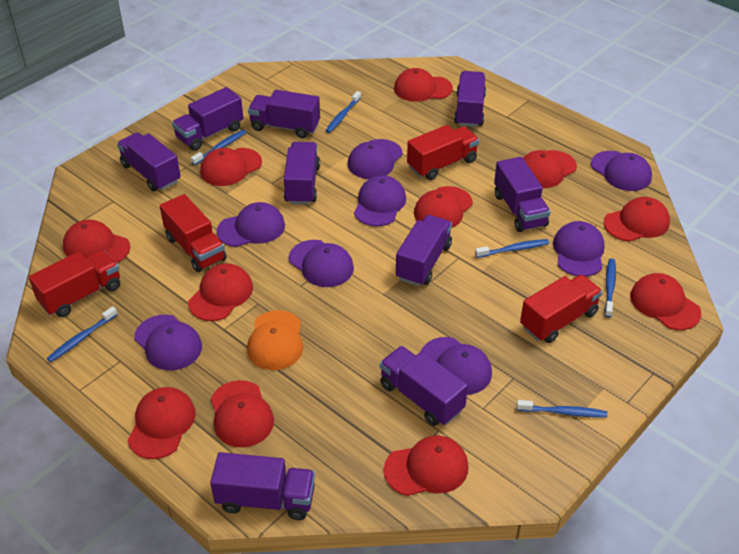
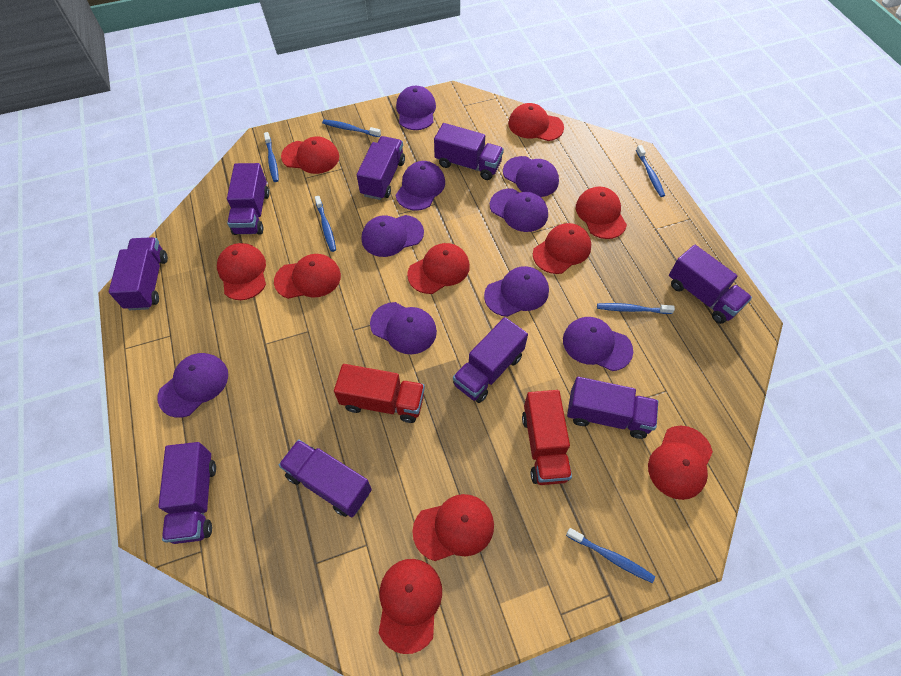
orange cap: [247,310,303,370] = 1 -> none = 0
purple cap: [134,315,202,371] [217,202,285,247] [289,240,354,287] [347,139,403,179] [354,175,406,226] [421,337,492,395] [553,221,605,277] [591,151,652,191] = 8 -> [158,353,228,418] [362,215,424,257] [370,302,437,354] [396,86,436,130] [396,161,445,210] [484,266,549,317] [490,189,548,232] [503,156,559,197] [563,317,633,371] = 9
red cap: [63,220,130,263] [127,387,196,459] [188,263,253,321] [200,148,262,186] [211,380,274,447] [384,435,469,496] [394,68,453,102] [414,186,473,228] [523,150,577,188] [604,197,670,242] [630,273,701,330] = 11 -> [217,243,266,300] [274,254,341,299] [281,136,339,174] [379,559,442,654] [407,243,470,294] [412,494,494,561] [508,103,564,141] [533,223,591,274] [576,186,627,239] [648,426,713,500] = 10
red truck: [29,250,120,317] [160,194,227,272] [407,125,479,180] [520,275,603,343] = 4 -> [334,364,425,423] [522,390,572,485] = 2

